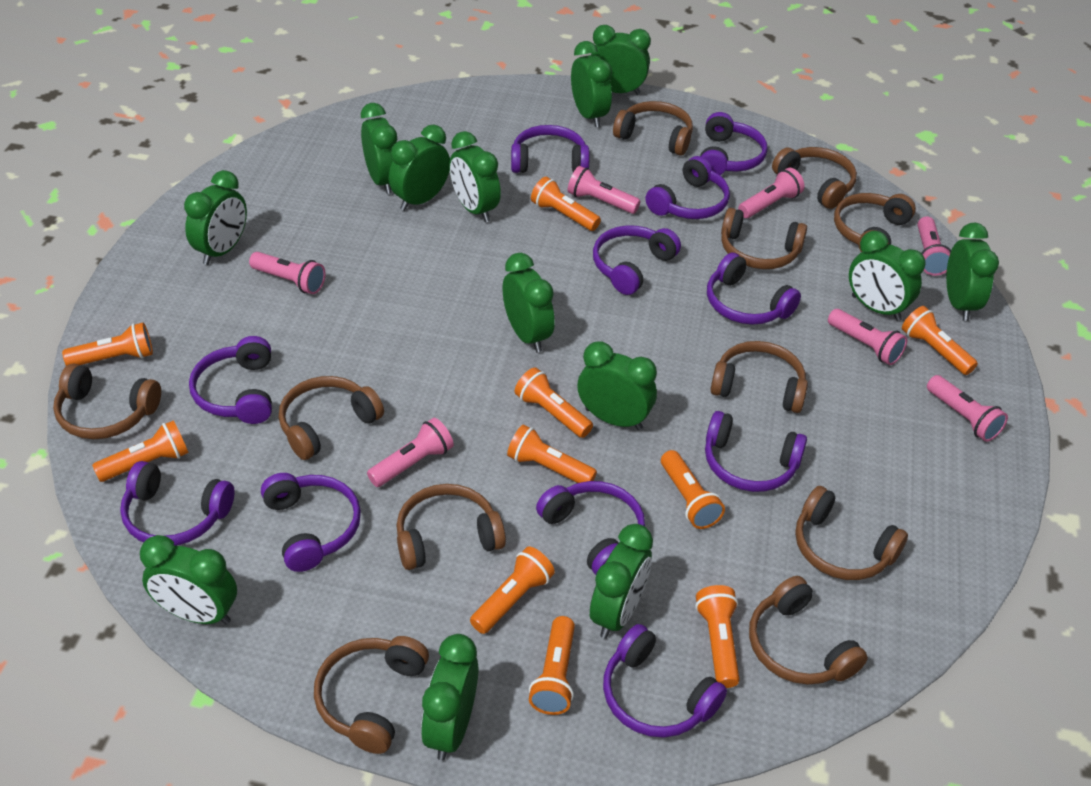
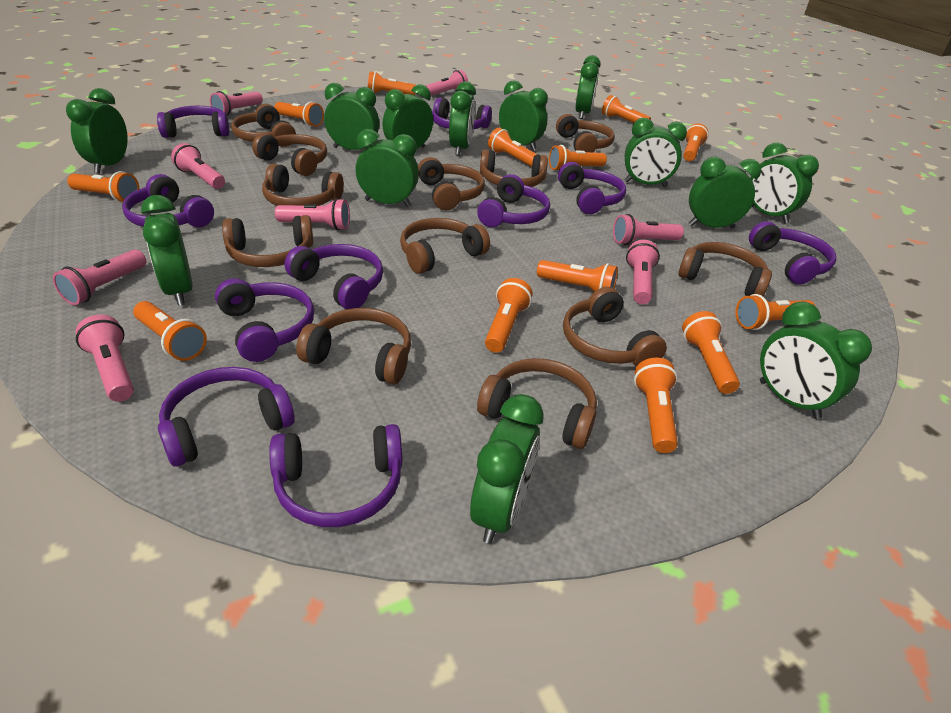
brown headphones: [53,363,161,439] [279,376,384,460] [314,636,429,754] [396,484,506,570] [613,101,693,156] [711,341,808,413] [721,208,807,269] [749,576,868,684] [772,147,857,209] [795,486,908,580] [834,193,916,252] = 11 -> [222,215,313,267] [231,104,296,147] [252,133,327,176] [262,164,344,206] [296,308,411,384] [400,218,490,274] [418,157,485,210] [477,358,597,449] [480,150,548,187] [556,114,615,152] [563,287,667,366] [678,242,772,297] = 12
orange flashlight: [62,323,153,366] [92,420,189,482] [470,547,555,634] [507,425,597,483] [515,368,593,438] [529,616,575,715] [531,177,601,231] [661,450,725,529] [695,585,740,688] [902,306,978,375] = 10 -> [67,171,140,203] [133,301,207,361] [274,102,324,127] [368,71,416,95] [485,278,532,353] [488,128,538,167] [537,260,618,292] [549,145,607,171] [602,95,651,123] [634,358,678,453] [682,311,740,394] [683,123,708,161] [735,294,816,330] = 13
pink flashlight: [249,252,326,294] [367,418,454,487] [568,166,641,214] [738,168,804,218] [828,309,907,365] [917,216,951,276] [927,375,1008,442] = 7 -> [53,250,146,305] [75,315,134,402] [171,143,225,189] [210,91,263,116] [275,198,350,230] [425,70,468,96] [613,214,684,245] [626,240,660,304] = 8
purple headphones: [120,461,234,546] [189,336,272,424] [261,473,361,572] [511,125,590,173] [536,481,645,575] [593,225,681,295] [603,624,727,738] [645,156,730,219] [700,112,768,175] [705,411,807,492] [707,253,801,325] = 11 -> [122,174,214,227] [157,106,229,138] [158,367,295,467] [215,278,314,362] [269,424,402,527] [284,244,383,309] [432,98,492,129] [477,174,550,227] [558,162,626,214] [749,221,836,285] = 10

